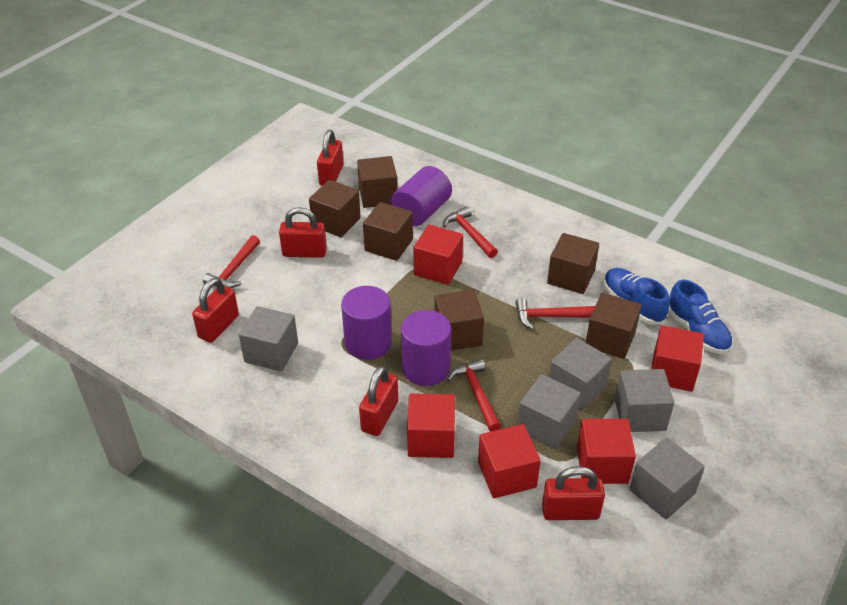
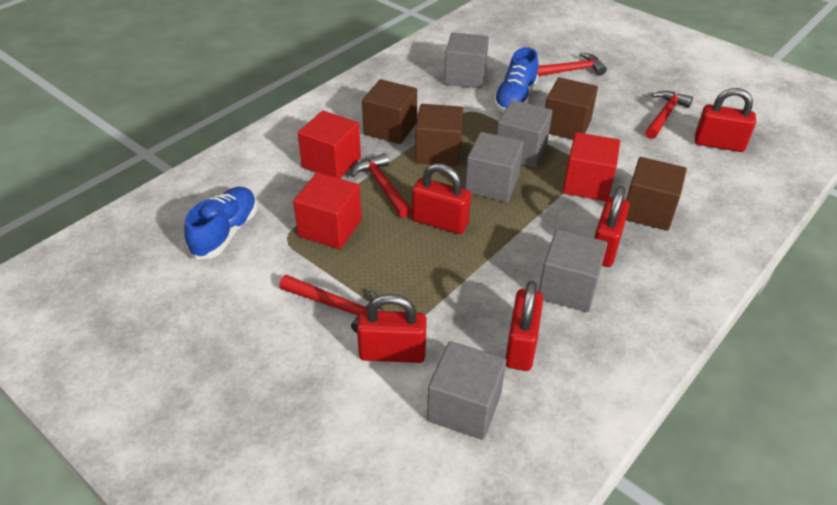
brown cube: [309,180,361,237] [357,156,398,208] [363,202,413,261] [434,290,484,351] [547,233,599,294] [586,293,642,359] = 6 -> [362,79,417,144] [415,104,463,166] [545,77,598,140] [626,157,687,231] = 4
purple cylinder: [341,286,392,360] [391,166,452,226] [401,310,451,386] = 3 -> none = 0
red cube: [407,394,455,458] [413,225,463,285] [478,424,541,498] [577,419,636,484] [651,325,704,392] = 5 -> [293,172,362,249] [298,111,361,179] [563,132,620,201] = 3

